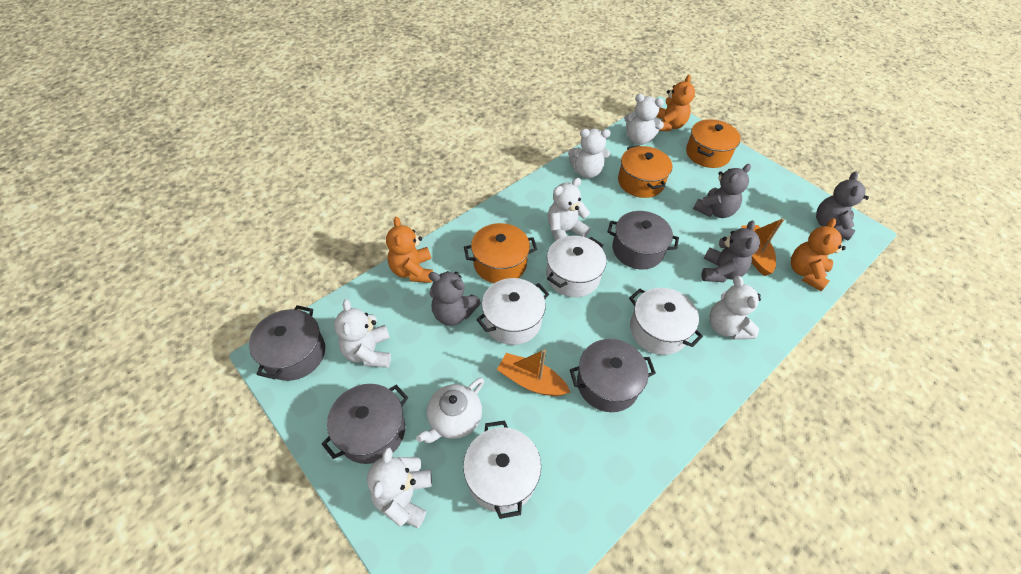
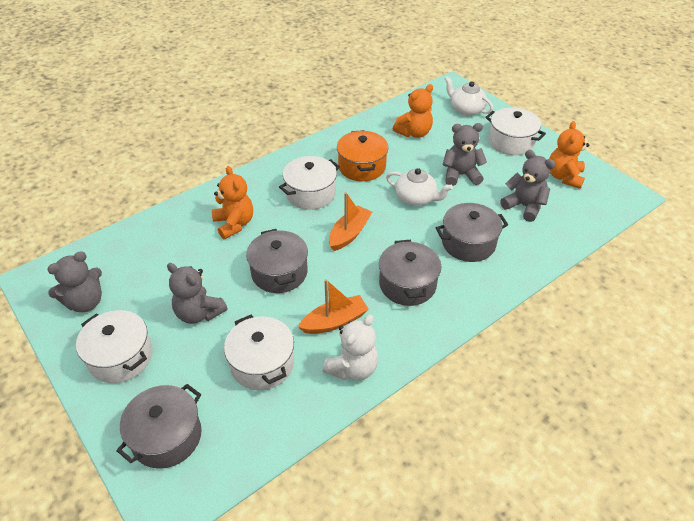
orange pot: [464,223,537,283] [618,145,672,198] [686,119,741,168] = 3 -> [337,130,388,181] = 1
white teapot: [416,378,484,443] = 1 -> [386,168,453,206] [445,76,494,116] = 2
white teddy bear: [334,299,391,368] [367,447,432,528] [548,178,590,241] [568,129,610,178] [624,94,664,145] [709,276,761,339] = 6 -> [322,314,379,380] = 1

